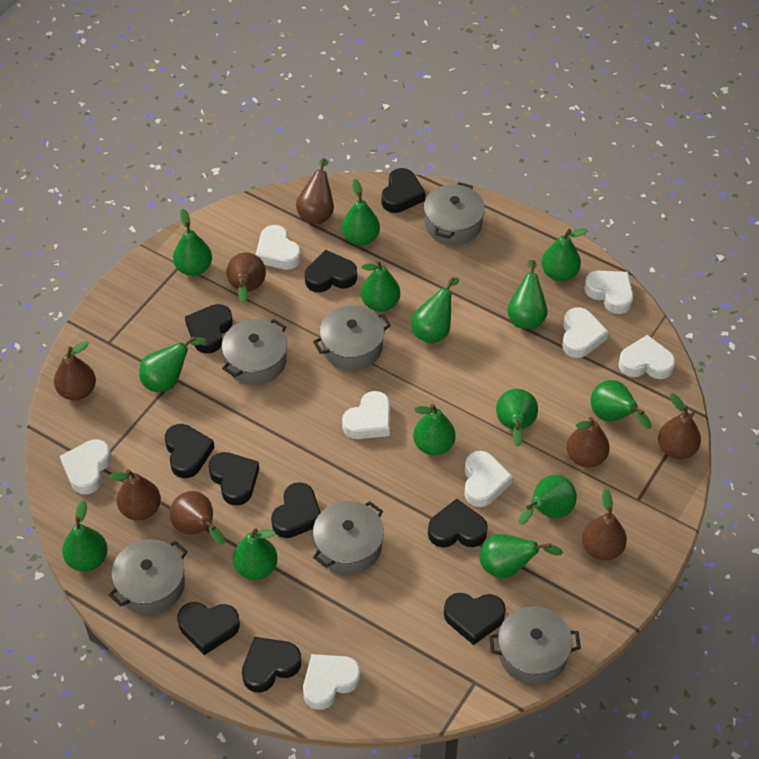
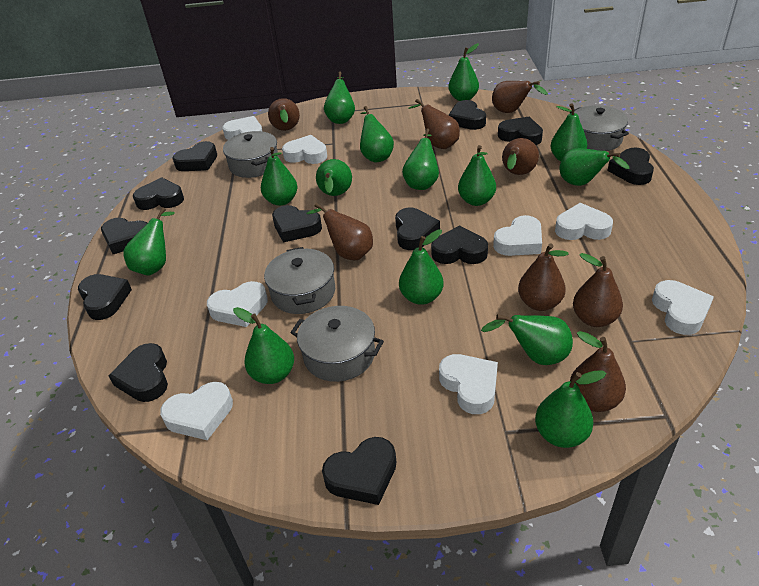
black heart: [165,424,215,478] [177,602,240,655] [185,304,233,354] [208,452,259,505] [242,637,301,692] [271,482,321,538] [305,250,357,292] [382,168,425,213] [428,499,488,548] [444,593,506,645] = 10 -> [78,274,132,320] [101,218,147,254] [108,343,168,402] [133,177,184,210] [172,141,217,171] [272,205,322,243] [322,437,396,505] [395,207,440,250] [431,225,488,264] [449,100,486,130] [498,117,543,145] [608,147,654,185] = 12
grey pot: [109,539,187,614] [222,319,287,385] [313,305,391,371] [313,501,384,574] [424,182,485,245] [489,606,581,684] = 6 -> [223,131,279,178] [264,247,335,314] [290,306,384,382] [570,105,629,151] = 4

